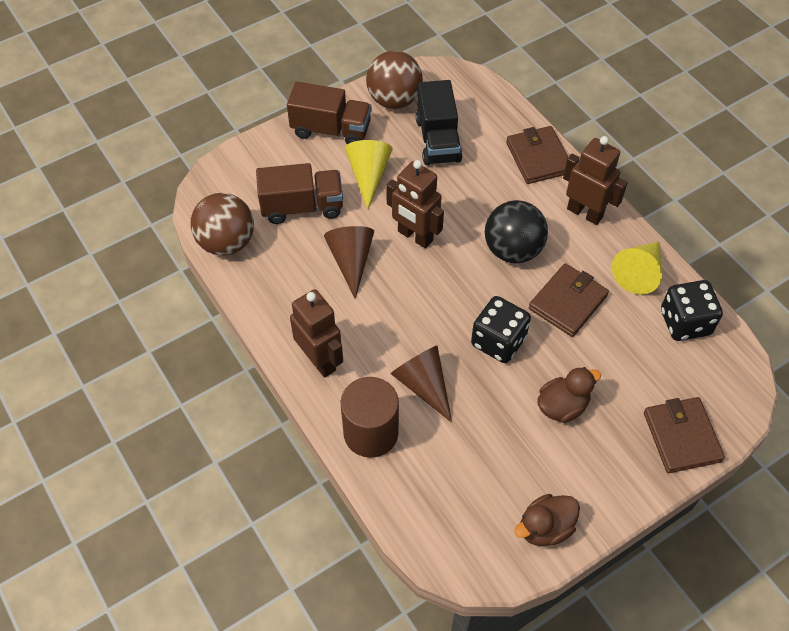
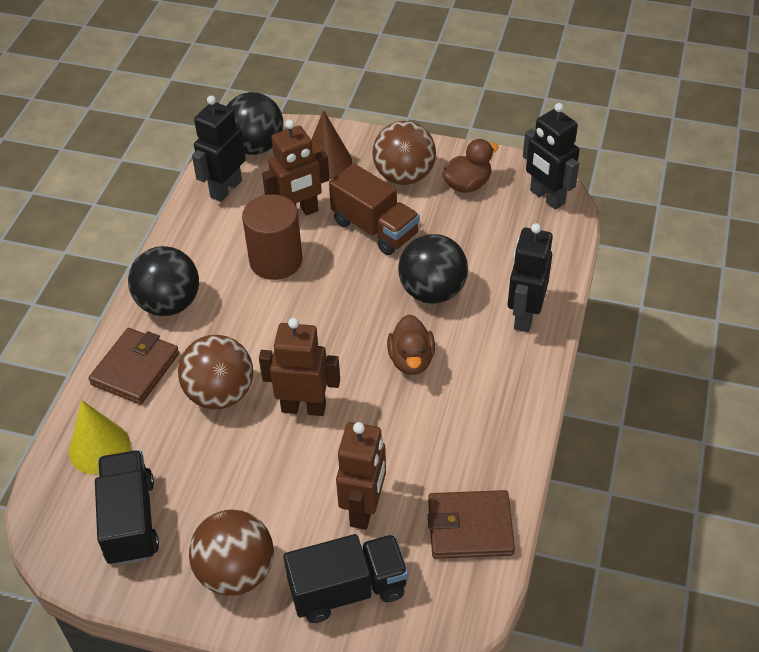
black ball: [485,200,548,264] = 1 -> [128,246,199,316] [227,92,283,155] [398,234,468,304] = 3
black dice: [471,296,531,363] [661,280,723,341] = 2 -> none = 0
black robot: none = 0 -> [192,96,246,202] [508,223,553,332] [523,103,580,210] = 3
black truck: [416,80,462,165] = 1 -> [95,450,159,566] [284,534,408,623] = 2
brown ball: [190,193,254,256] [366,51,423,109] = 2 -> [178,335,253,409] [189,510,274,596] [372,121,436,185] = 3
brown cone: [324,226,374,299] [391,345,452,423] = 2 -> [311,110,352,179] = 1
brown truck: [256,163,343,224] [287,82,371,144] = 2 -> [329,163,420,255] = 1
brown wallet: [506,126,568,184] [529,263,609,337] [644,397,725,473] = 3 -> [88,328,179,405] [428,490,515,559] = 2
yellow cone: [345,140,392,210] [612,242,662,295] = 2 -> [69,400,130,474] = 1

